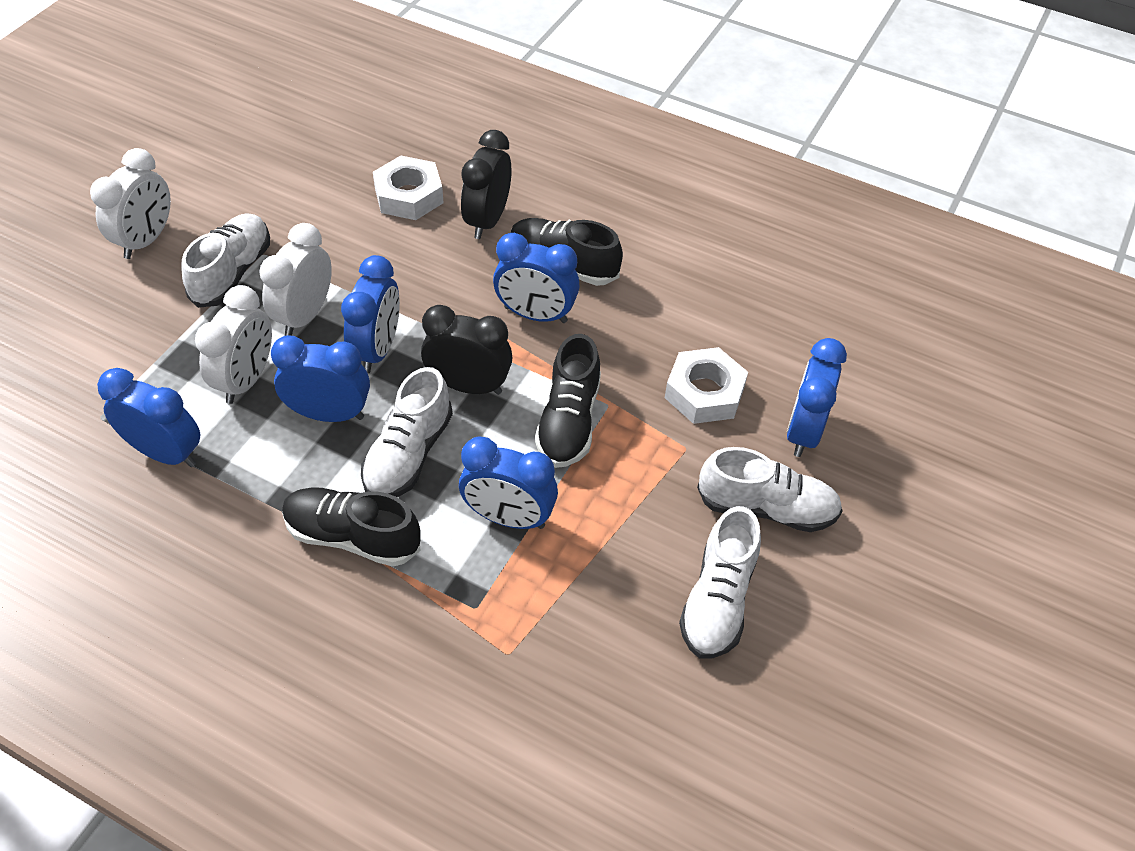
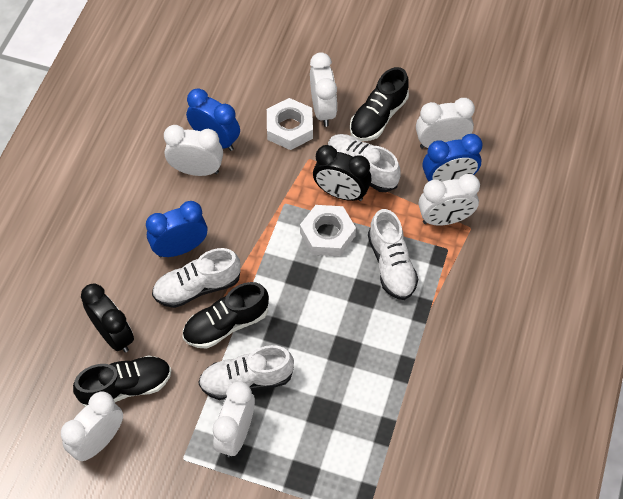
blue clock: [97,368,200,467] [271,335,370,422] [341,255,400,373] [459,436,558,529] [493,233,580,323] [787,338,847,457] = 6 -> [146,201,207,257] [186,88,240,151] [423,134,483,183] = 3
white clock: [90,148,171,259] [195,285,272,404] [259,223,332,336] = 3 -> [61,392,123,461] [164,125,223,176] [213,381,255,457] [310,52,337,127] [416,98,475,149] [419,174,480,226] = 6

